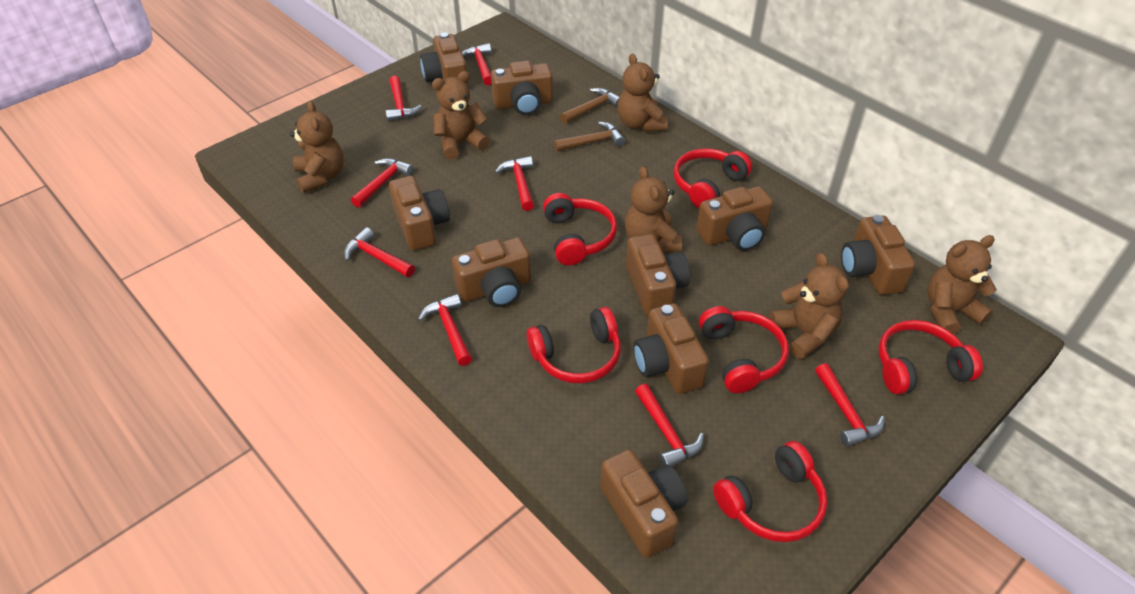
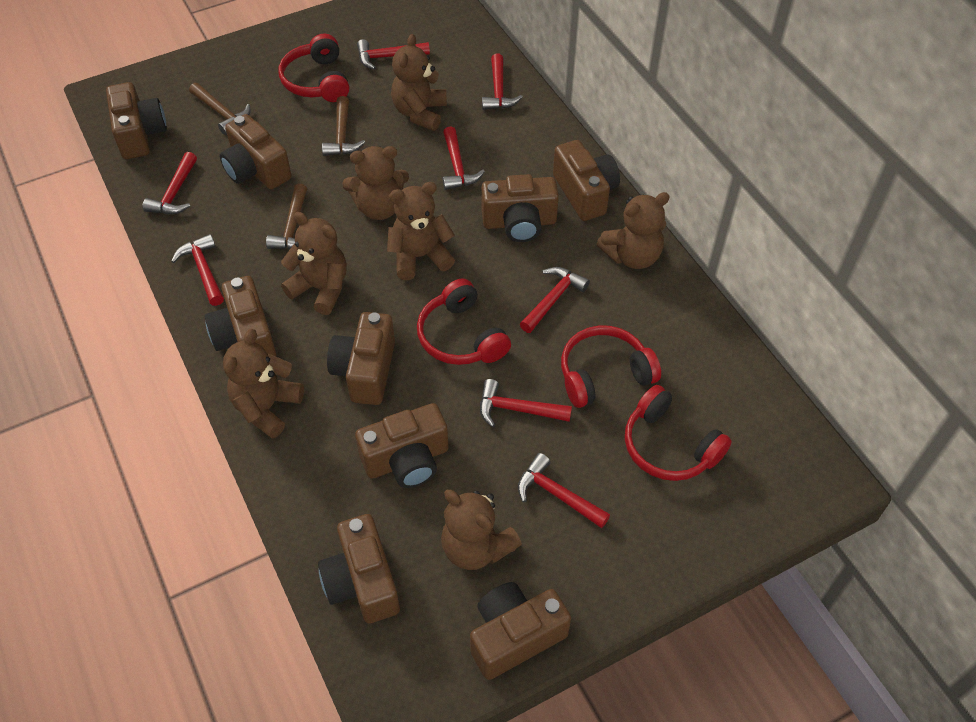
brown hammer: [554,121,625,151] [560,88,619,124] = 2 -> [189,83,250,135] [266,184,307,249] [322,96,365,156] = 3
brown teddy bear: [290,101,344,193] [432,71,490,160] [617,53,668,132] [625,166,682,252] [769,253,849,359] [927,235,997,334] = 6 -> [223,329,304,439] [281,212,347,315] [342,146,409,220] [387,182,455,280] [391,34,447,131] [441,490,522,570] [596,192,670,269] = 7
red headphones: [526,307,621,383] [543,193,617,265] [674,148,752,208] [699,306,789,393] [713,441,828,542] [878,320,983,395] = 6 -> [279,34,349,102] [417,278,511,365] [561,325,661,408] [625,385,732,481] = 4

